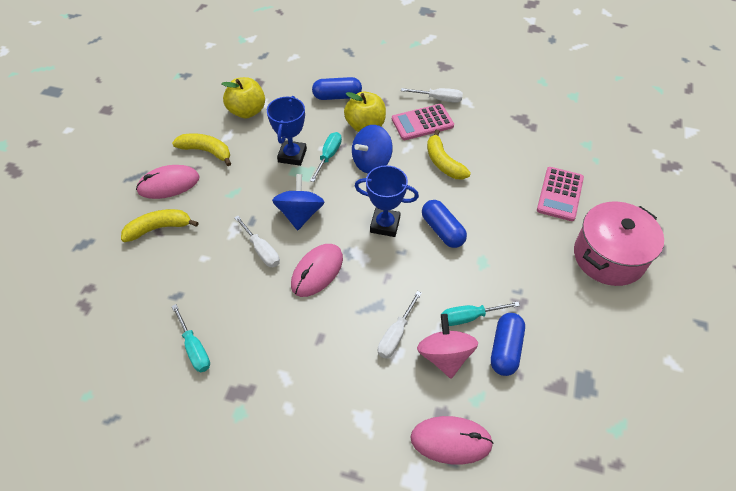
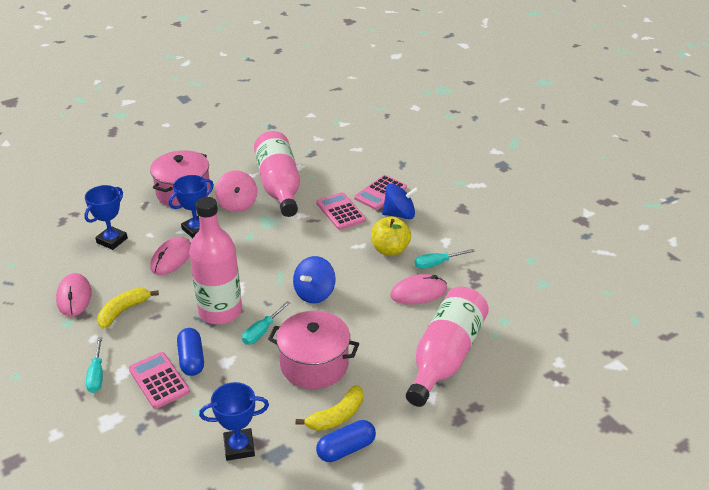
blue capsule: [312,77,362,100] [422,200,467,248] [491,313,525,376] = 3 -> [177,328,204,376] [316,420,376,462] = 2
blue trophy: [267,96,307,166] [355,165,419,237] = 2 -> [84,185,128,250] [169,175,214,238] [199,382,269,461] = 3
pink bottle: none = 0 -> [189,197,242,324] [254,131,300,217] [406,287,489,407] = 3
pink calculator: [392,104,454,140] [537,167,584,221] = 2 -> [129,352,190,409] [316,192,366,230] [354,175,407,210] = 3
pink pot: [574,202,664,286] = 1 -> [150,150,210,208] [268,311,359,389] = 2
white screwdriver: [234,216,280,267] [378,291,422,358] [401,88,463,103] = 3 -> none = 0
yellow apple: [222,77,265,118] [344,91,386,132] = 2 -> [371,216,411,256] = 1
yellow banana: [121,209,199,242] [172,133,231,166] [427,129,471,180] = 3 -> [98,288,159,328] [296,385,363,431] = 2

